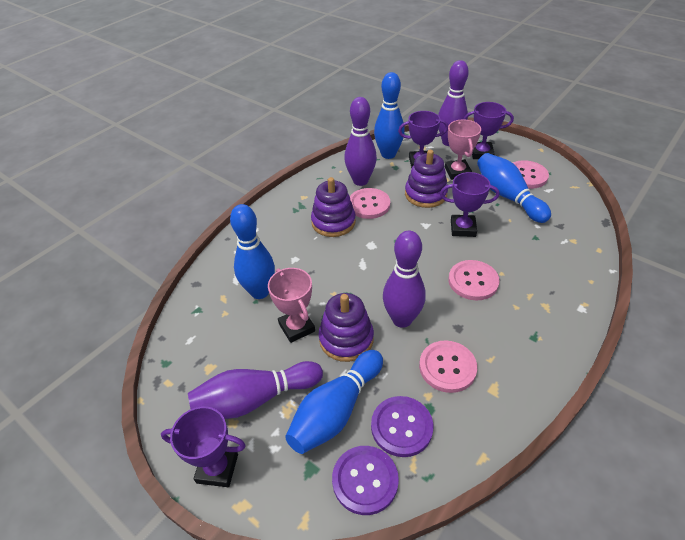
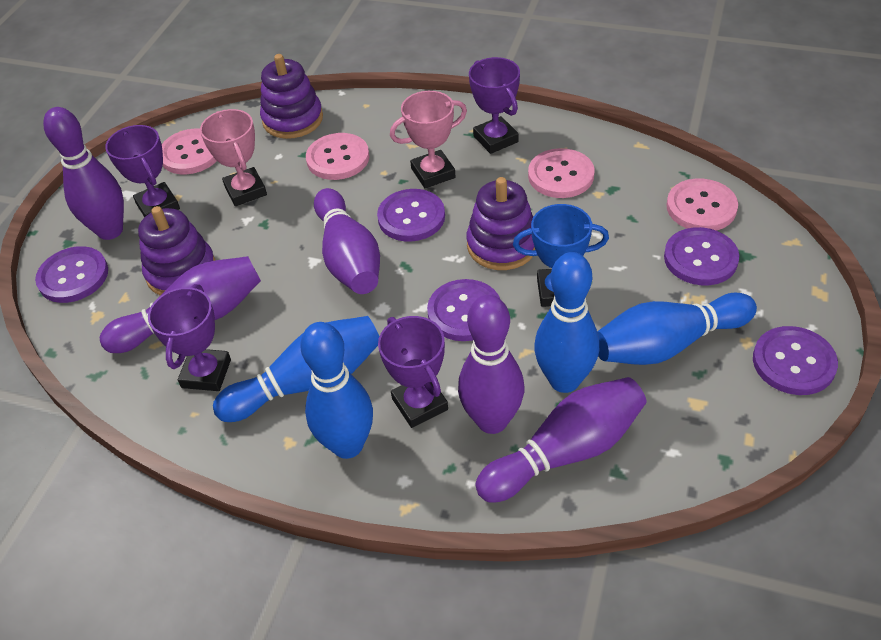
blue trophy: none = 0 -> [513,204,609,307] = 1
purple bowling pin: [188,361,323,419] [344,97,377,186] [383,231,426,328] [438,60,469,146] = 4 -> [43,107,124,240] [100,256,261,353] [314,188,380,294] [458,295,524,434] [476,377,646,503] = 5
purple button: [332,446,399,515] [371,396,433,457] = 2 -> [35,246,108,303] [377,189,445,242] [427,279,500,341] [664,227,739,285] [753,326,838,395] = 5

